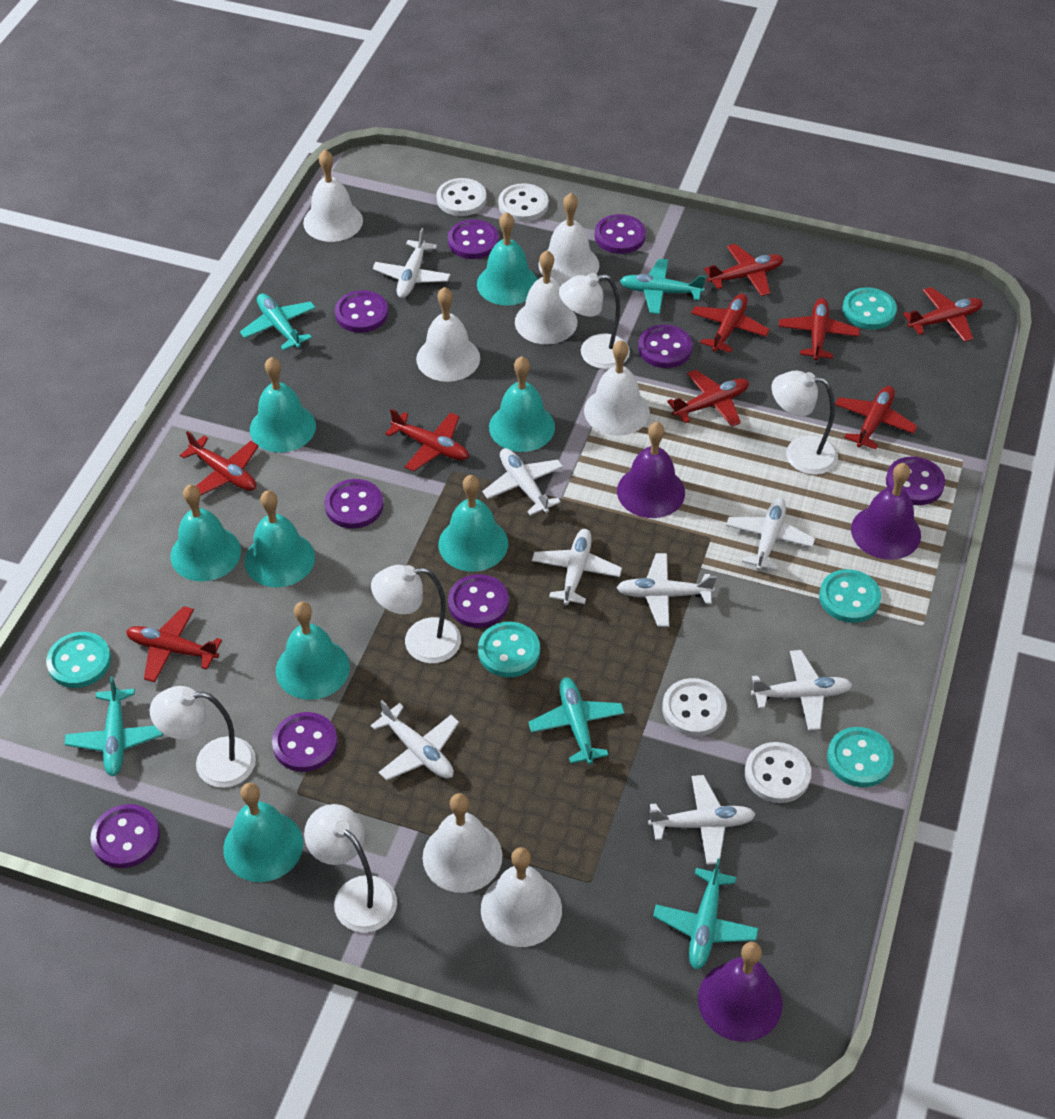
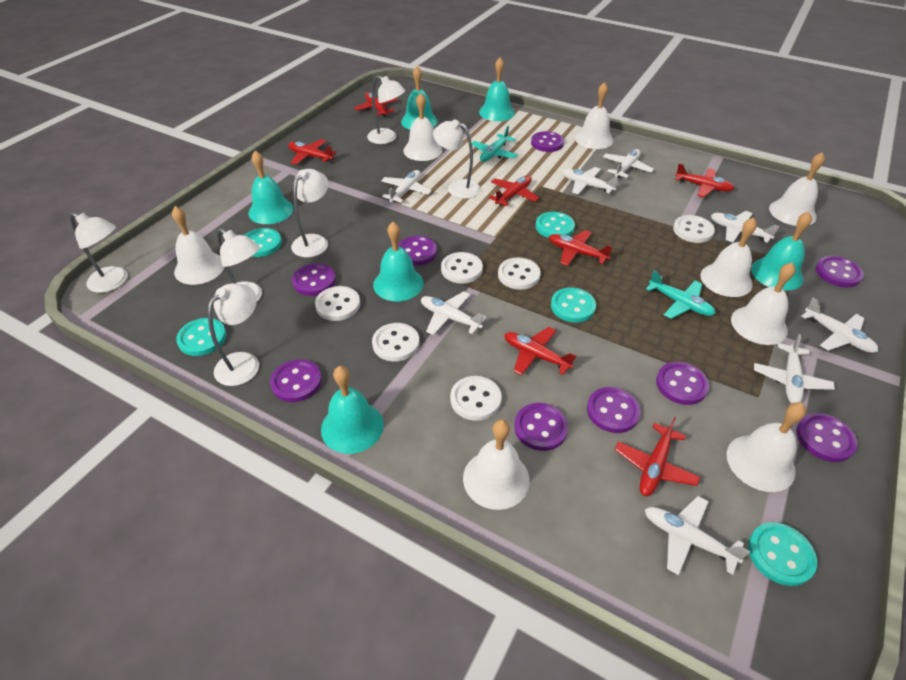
purple bell: [617,422,685,518] [698,942,783,1042] [851,463,921,560] = 3 -> none = 0
red plane: [126,606,222,682] [180,431,259,496] [385,409,469,472] [667,369,749,427] [691,294,770,353] [704,244,784,296] [778,298,860,361] [835,386,917,449] [903,287,983,342] = 9 -> [288,139,337,165] [354,92,398,117] [488,175,539,206] [504,327,577,375] [549,230,612,266] [614,417,700,496] [675,163,735,197] = 7
turquoise bell: [171,485,241,582] [223,783,303,882] [245,490,315,587] [250,357,316,453] [276,602,350,700] [438,475,508,572] [477,212,538,306] [489,356,555,452] = 8 -> [249,151,294,224] [321,366,384,454] [373,222,424,301] [401,66,438,130] [479,58,515,121] [751,212,812,291] = 6
turquoise plane: [65,676,163,776] [240,293,316,350] [528,677,625,764] [620,259,706,314] [653,858,759,970] = 5 -> [472,126,518,162] [646,270,716,319] = 2
white bell: [303,150,363,242] [416,287,480,382] [422,793,503,893] [481,847,562,947] [515,250,577,344] [538,193,599,285] [584,340,650,436] = 7 -> [172,206,225,285] [403,93,442,161] [463,420,530,510] [575,82,613,149] [700,218,757,297] [727,403,806,492] [731,262,796,345] [769,152,825,226] = 8
white button: [436,178,487,216] [498,183,549,222] [662,678,727,736] [745,742,811,803] = 4 -> [315,286,360,321] [372,323,419,362] [441,252,483,283] [450,376,502,421] [498,257,541,290] [673,215,715,243] = 6
white lamp: [150,686,256,788] [304,804,397,933] [371,565,461,663] [559,273,630,369] [771,371,838,475] = 5 -> [70,212,128,293] [208,283,259,386] [217,228,262,301] [291,169,329,257] [367,75,405,144] [433,119,481,199] = 6

